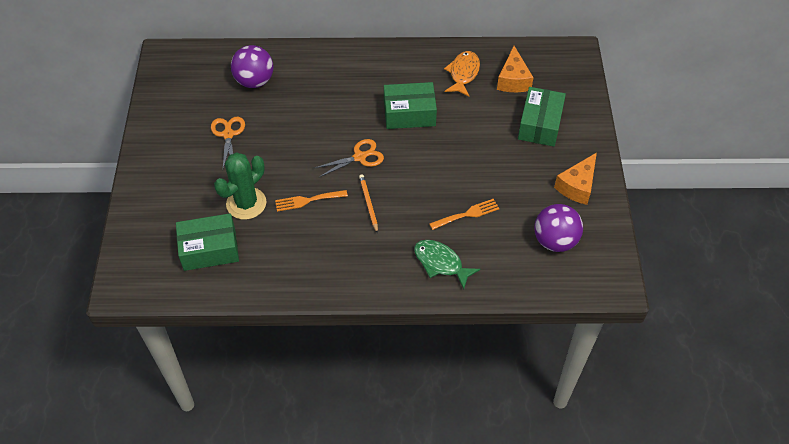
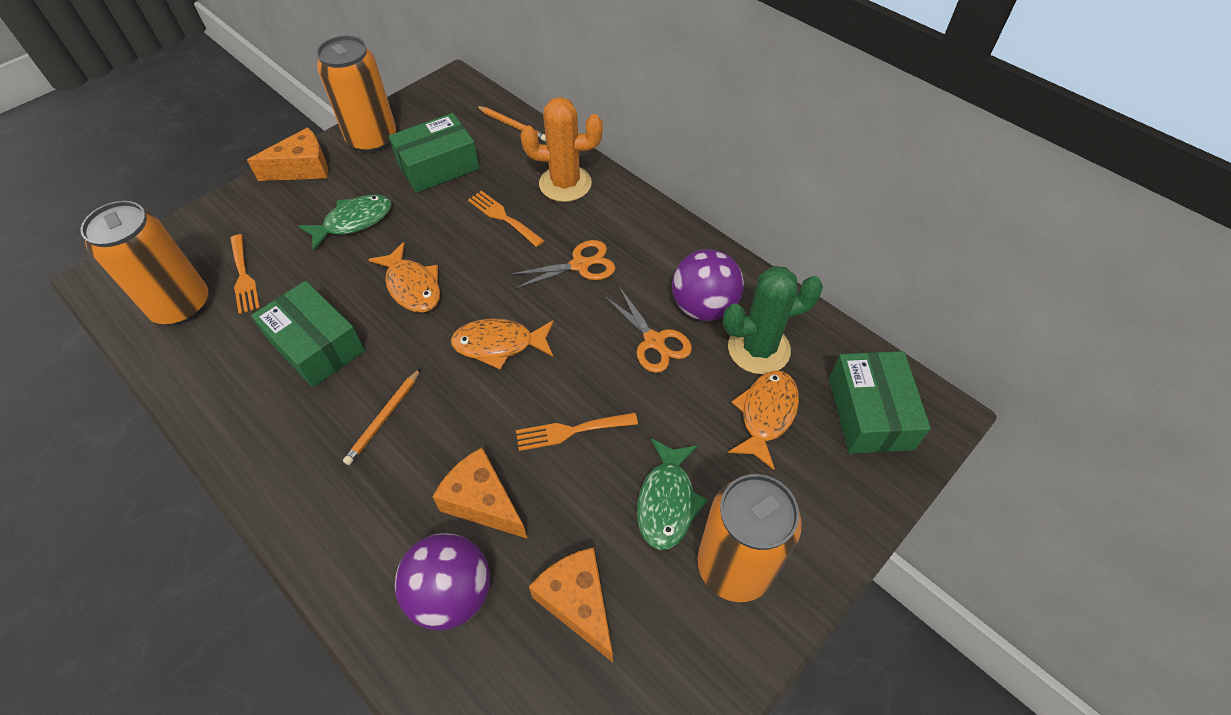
green fish: [414,240,480,289] = 1 -> [299,194,392,251] [637,438,708,550] = 2
orange cactus: none = 0 -> [521,97,603,202] = 1
orange can: none = 0 -> [80,201,208,325] [317,36,396,153] [697,474,802,602] = 3
orange cheese: [497,46,534,92] [554,153,597,205] = 2 -> [247,128,328,181] [432,448,528,539] [529,547,613,662] = 3
orange fish: [444,51,480,97] = 1 -> [368,242,440,313] [451,319,554,370] [728,370,799,470] = 3
orange fork: [275,190,348,212] [429,199,499,230] = 2 -> [231,234,260,314] [468,191,544,247] [516,413,638,451] = 3
orange pencil: [359,174,378,234] = 1 -> [343,368,421,465] [476,106,546,141] = 2

